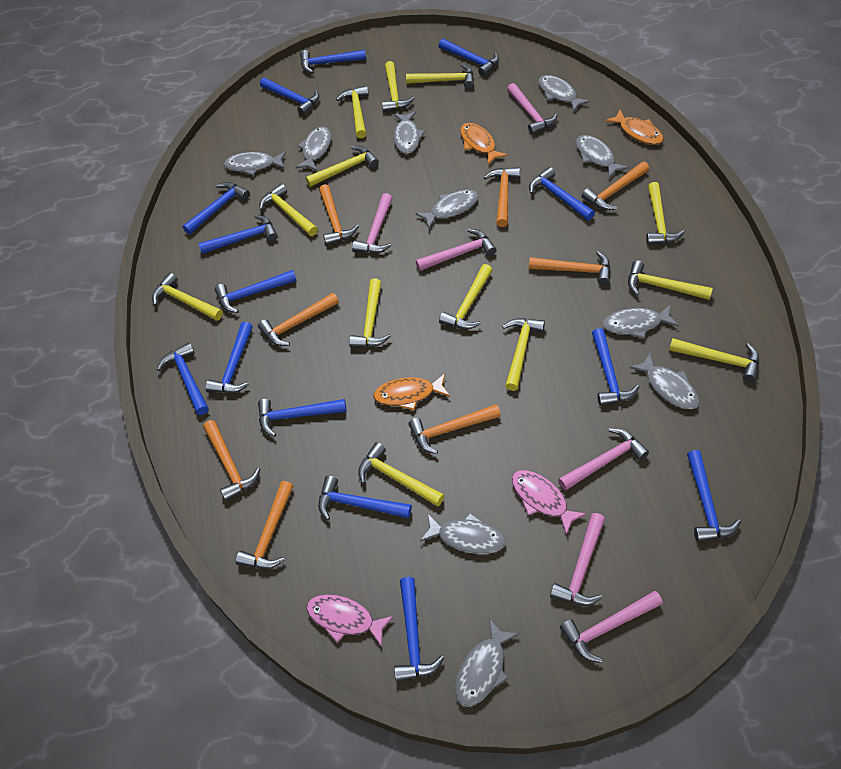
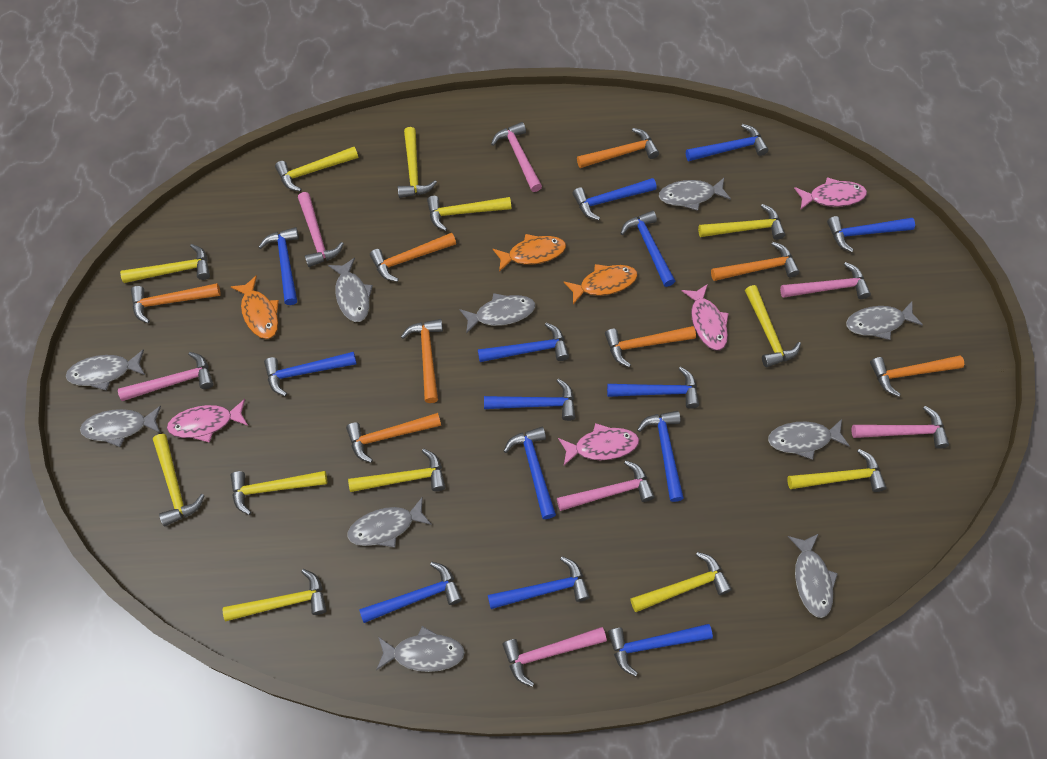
pink fish: [306,595,394,647] [512,470,587,535] = 2 -> [167,399,248,443] [558,423,639,465] [681,284,729,350] [794,177,867,210] = 4
pink hammer: [352,193,392,254] [416,229,496,271] [507,83,557,135] [550,513,605,606] [558,428,649,491] [560,591,663,663] = 6 -> [118,352,213,401] [298,192,344,267] [491,122,542,192] [502,627,607,687] [557,460,655,511] [780,262,871,299] [852,406,949,449] = 7
yellow hammer: [152,273,223,321] [259,184,318,236] [306,146,379,187] [336,86,369,138] [349,279,391,348] [358,442,444,507] [382,61,415,112] [406,64,474,89] [439,264,492,330] [502,318,545,391] [628,260,713,300] [646,182,685,245] [669,338,759,382] = 13 -> [120,244,210,283] [153,434,205,526] [223,569,327,622] [231,471,327,515] [275,147,358,192] [348,449,445,492] [398,127,437,198] [427,196,511,231] [630,552,732,612] [698,204,785,240] [745,285,801,367] [787,449,887,492] = 12

